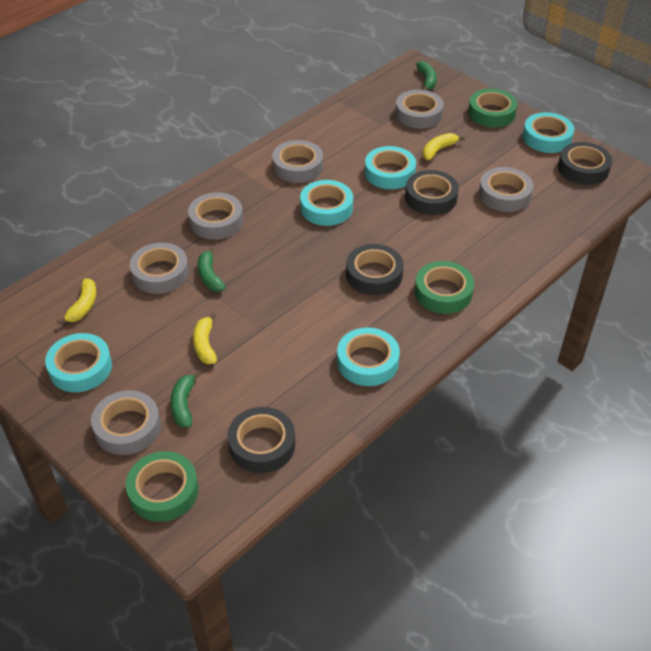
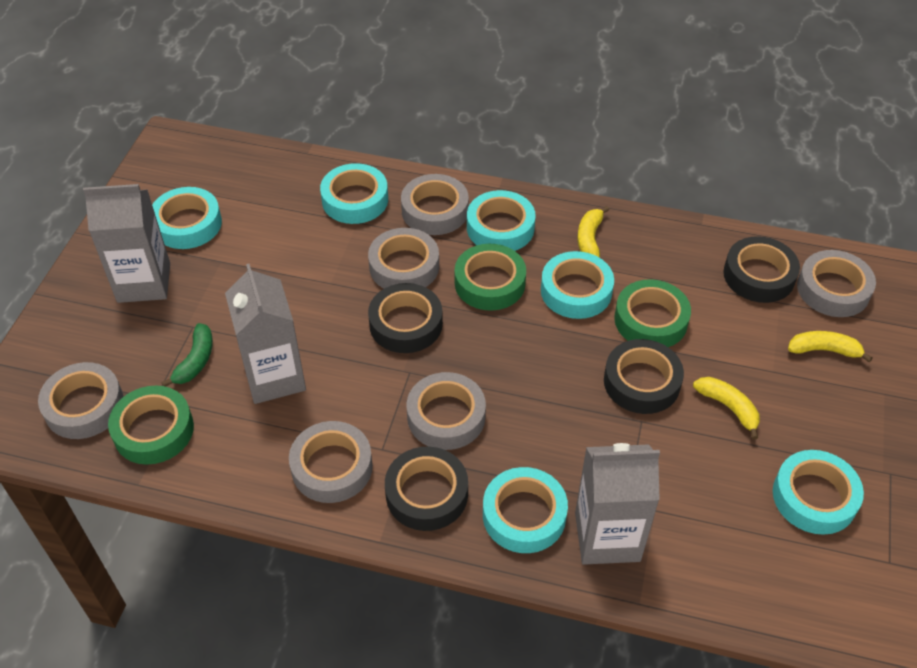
green banana: [170,370,200,427] [198,247,226,292] [416,61,437,90] = 3 -> [161,323,213,387] = 1
grey carton: none = 0 -> [83,184,170,303] [225,264,306,404] [575,443,660,565] = 3
turquoise tape: [45,333,112,392] [300,180,353,226] [337,327,400,386] [365,146,416,189] [523,112,574,153] = 5 -> [152,187,222,249] [320,163,388,224] [467,190,536,251] [483,467,568,553] [541,251,614,319] [773,450,864,535] = 6

